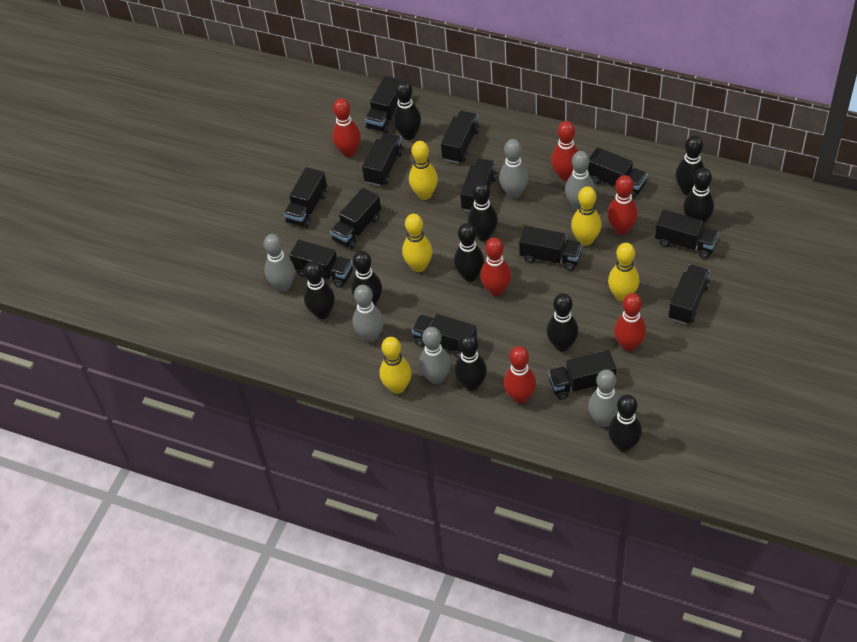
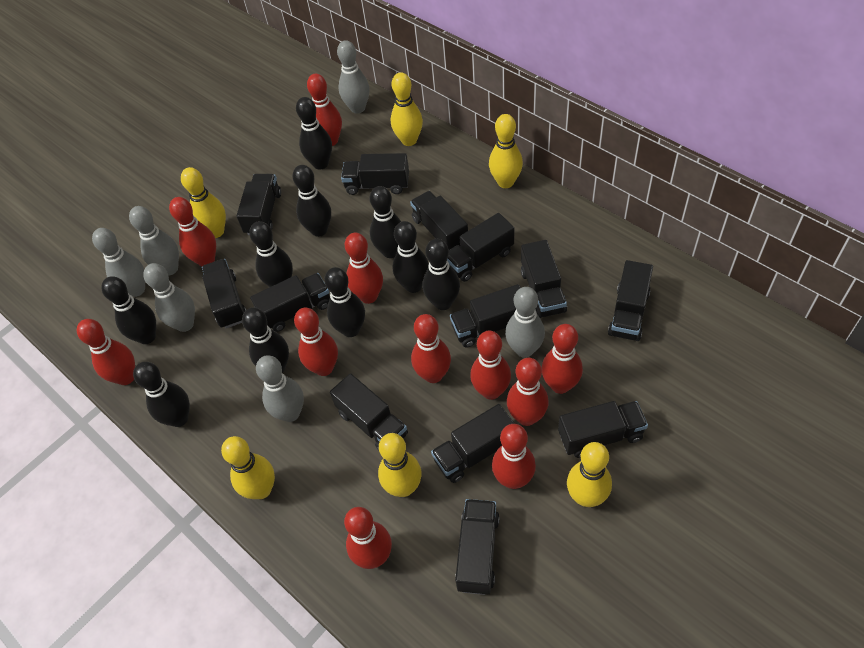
red bowling pin: [332,98,361,157] [480,237,511,296] [504,346,536,404] [551,121,578,181] [607,175,638,235] [614,293,646,352] = 6 -> [77,319,135,385] [169,197,216,266] [294,308,338,376] [307,74,342,146] [344,507,392,569] [345,233,383,304] [411,314,451,383] [470,331,511,400] [492,424,536,489] [507,358,549,426] [541,324,583,394] = 11
yellow bowling pin: [379,337,412,394] [402,214,433,272] [409,141,438,200] [571,186,601,246] [608,243,640,302] = 5 -> [181,167,226,238] [221,436,275,499] [378,433,422,497] [391,72,423,146] [489,114,523,188] [567,442,612,507] = 6

